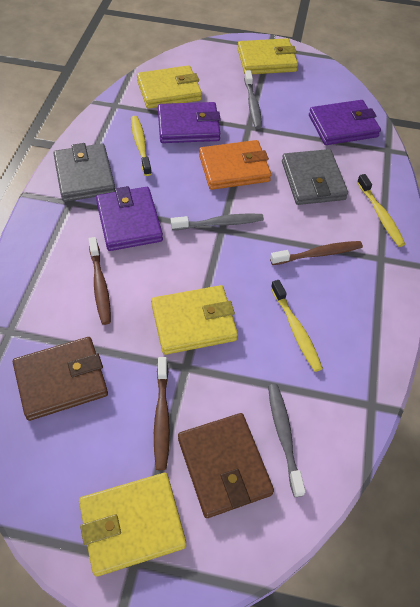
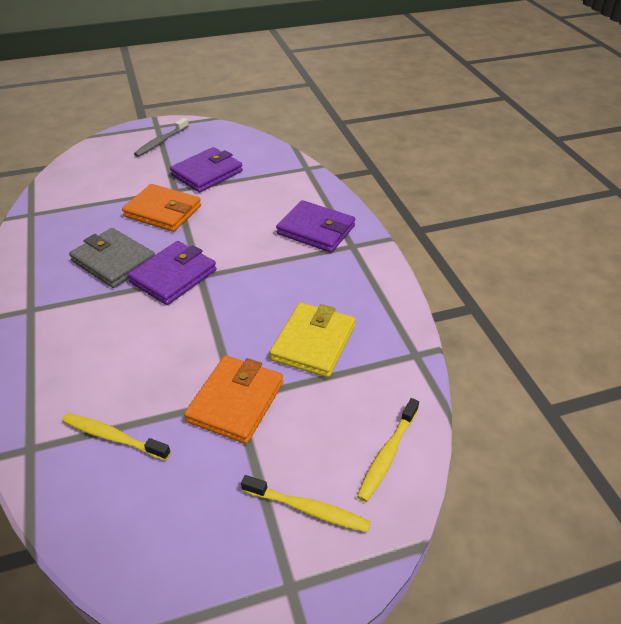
brown toothbrush: [88,237,111,325] [154,357,170,470] [270,241,363,265] = 3 -> none = 0
brown wallet: [13,337,108,421] [178,413,274,518] = 2 -> none = 0
grey toothbrush: [171,213,264,230] [244,70,262,129] [268,384,306,497] = 3 -> [134,118,189,157] = 1
grey wallet: [53,143,115,202] [282,149,348,205] = 2 -> [69,228,155,288] = 1
orange wallet: [199,140,271,190] = 1 -> [122,184,201,232] [184,355,283,444] = 2
yellow wallet: [79,473,186,576] [137,65,202,109] [151,285,238,355] [237,38,298,74] = 4 -> [270,302,355,378] = 1

